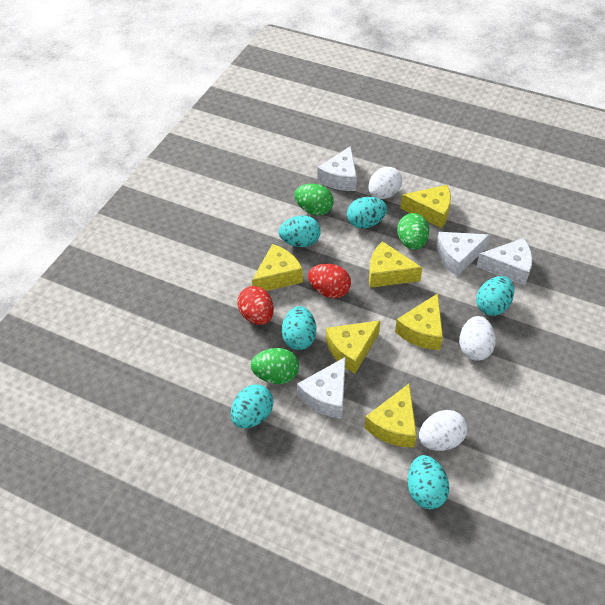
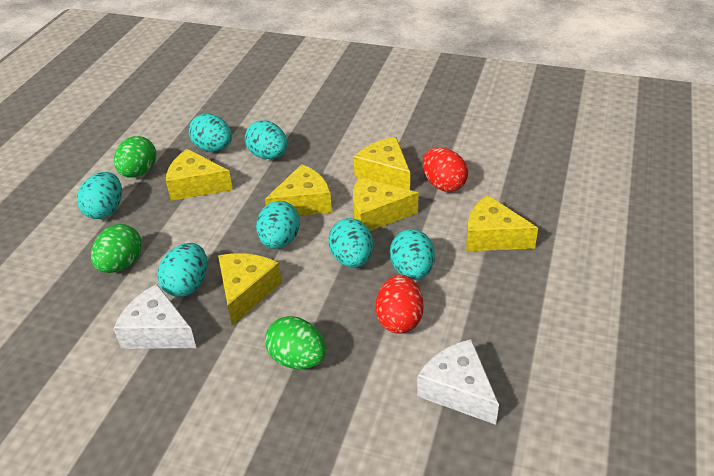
turquoise egg: [231,384,273,428] [279,216,321,247] [282,306,316,350] [347,197,387,229] [408,455,449,509] [476,276,514,316] = 6 -> [77,172,122,219] [158,243,207,297] [189,114,232,151] [245,120,288,159] [256,201,300,249] [328,218,373,268] [390,229,435,280] = 7
white cheese: [297,357,346,419] [317,146,357,191] [436,232,490,276] [476,238,532,286] = 4 -> [114,284,196,349] [417,339,499,425] = 2
white egg: [368,167,402,199] [419,410,467,451] [459,316,496,361] = 3 -> none = 0

